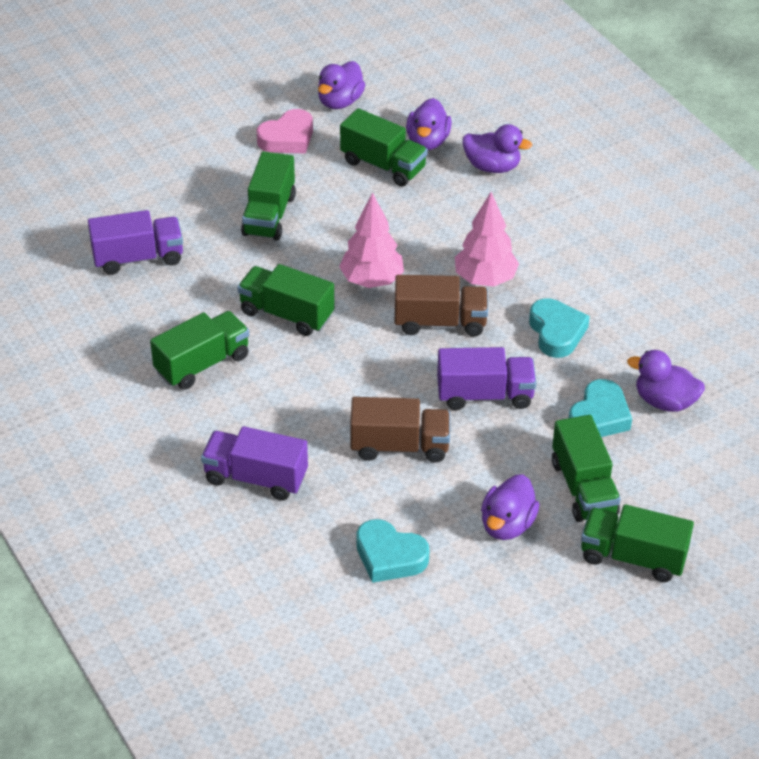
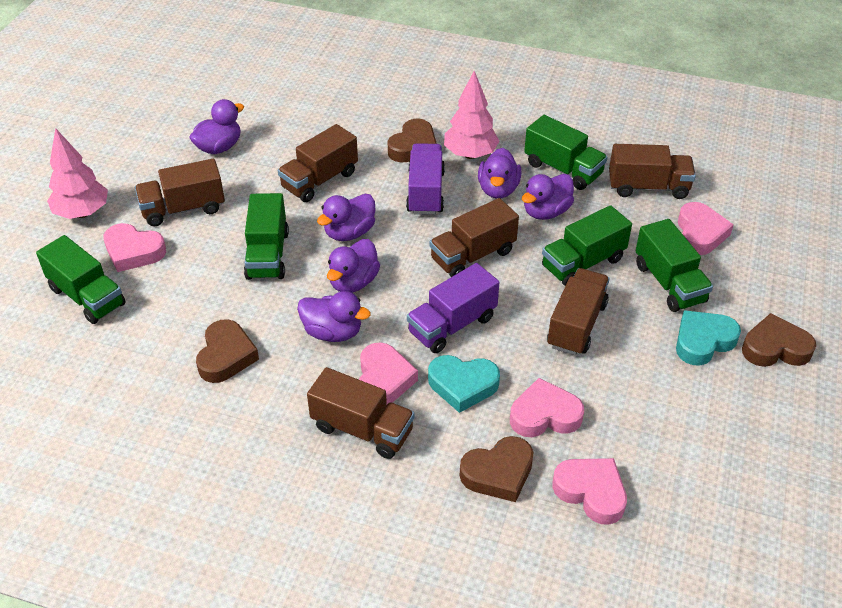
brown heart: none = 0 -> [196,319,259,383] [388,119,437,162] [460,436,534,502] [742,313,816,367] = 4
brown truck: [350,397,450,463] [395,275,488,337] = 2 -> [135,159,225,226] [278,124,358,202] [307,367,415,459] [430,198,519,277] [547,268,610,356] [609,144,696,199] = 6
green truck: [150,311,249,390] [238,264,335,336] [241,151,296,240] [340,108,428,186] [552,415,621,522] [581,504,694,582] = 6 -> [36,235,126,324] [244,193,289,280] [524,115,607,190] [542,205,632,286] [636,219,713,312] = 5
pink heart: [257,109,313,154] = 1 -> [103,223,166,272] [359,342,418,404] [510,378,584,437] [552,458,627,525] [678,202,734,255] = 5
purple duck: [318,61,365,109] [406,98,452,150] [463,124,532,173] [481,474,540,540] [627,350,705,412] = 5 -> [189,99,244,154] [297,291,371,342] [317,194,376,241] [327,239,380,293] [478,148,521,199] [522,174,574,220] = 6
purple truck: [88,210,183,275] [201,426,308,500] [437,347,536,410] = 3 -> [406,143,445,215] [407,263,499,353] = 2
turquoise heart: [356,519,429,583] [529,298,590,358] [569,379,632,437] = 3 -> [428,355,500,413] [676,310,741,365] = 2

